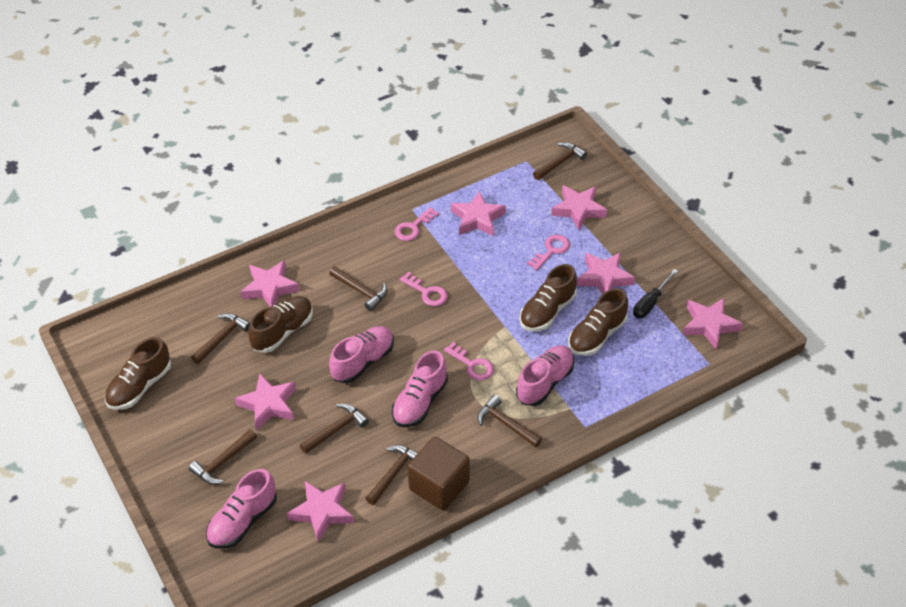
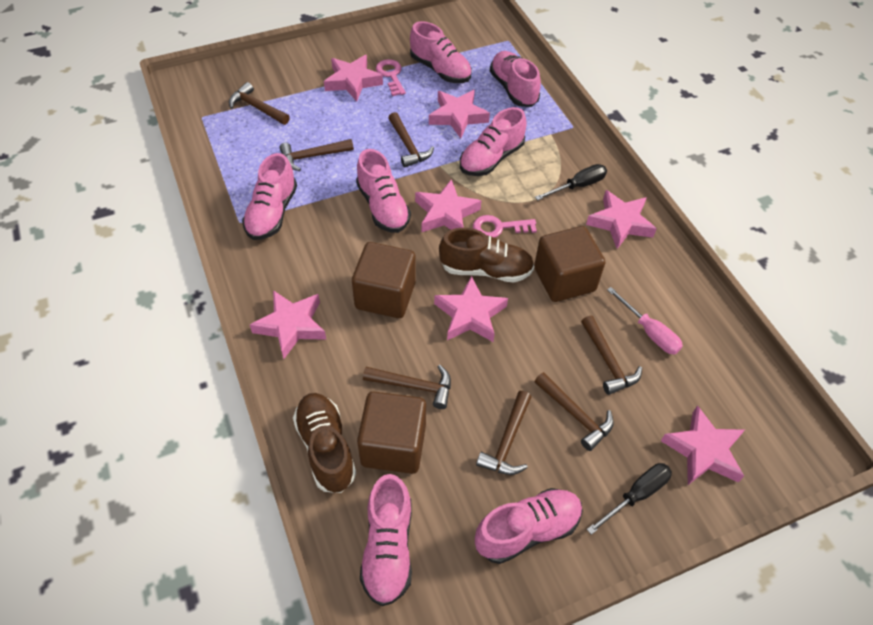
black screwdriver: [633,269,678,318] = 1 -> [535,164,607,201] [587,463,672,535] = 2
brown cube: [408,437,470,510] = 1 -> [352,242,416,318] [357,392,426,474] [534,226,605,302] = 3
brown shoe: [105,337,171,410] [248,296,313,353] [520,264,577,331] [568,288,628,356] = 4 -> [293,393,356,493] [439,228,534,283] = 2
pink key: [395,207,439,241] [400,272,448,307] [444,342,494,381] [527,235,570,270] = 4 -> [376,59,406,96] [473,215,537,238] = 2
pink screwdriver: none = 0 -> [607,287,683,354] = 1
pink shoe: [206,469,277,549] [329,326,394,383] [392,350,448,427] [516,345,574,406] = 4 -> [242,153,297,240] [356,149,411,233] [360,474,412,606] [410,21,472,83] [460,107,527,176] [475,488,583,564] [490,51,541,107] = 7

